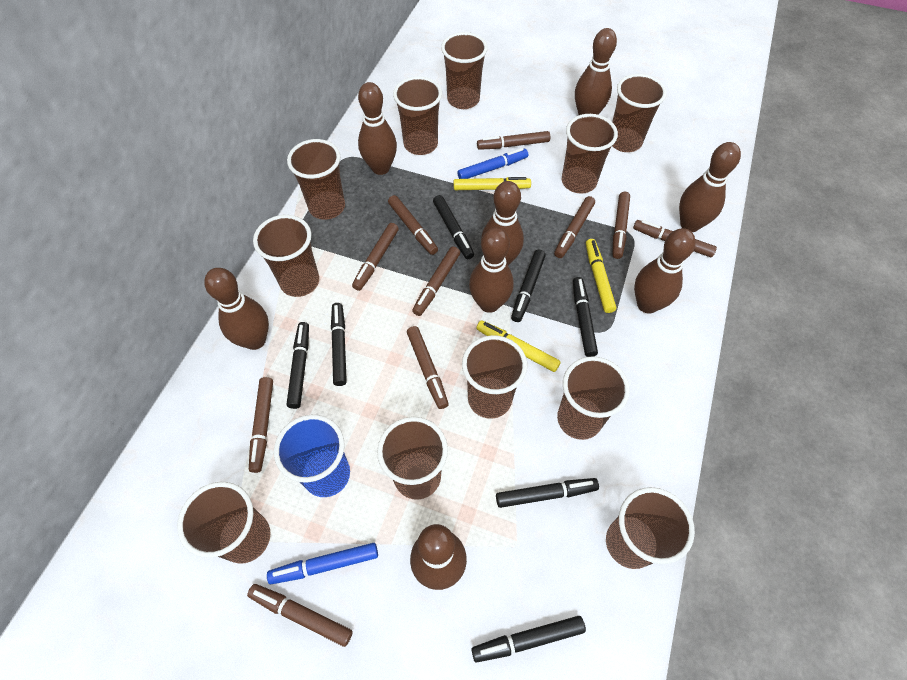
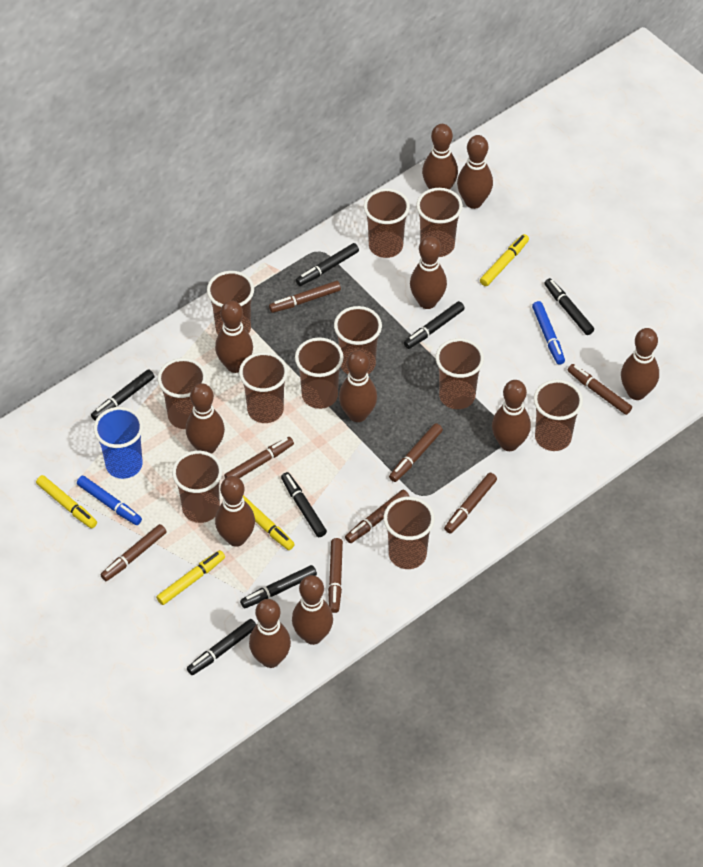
brown bowling pin: [204,268,269,350] [358,82,397,175] [410,524,467,590] [469,227,514,313] [481,181,524,265] [575,28,617,115] [634,228,696,314] [679,142,741,232] = 8 -> [186,383,225,454] [215,300,253,373] [215,476,255,547] [249,599,291,668] [292,575,333,645] [339,350,377,422] [410,236,447,309] [422,124,458,189] [457,135,493,209] [492,380,531,451] [621,328,659,400] = 11
brown marker: [247,584,353,647] [249,377,273,473] [352,223,399,291] [388,195,438,255] [407,326,449,409] [412,247,460,316] [477,131,550,150] [554,196,595,258] [612,192,630,259] [633,220,717,257] = 10 -> [100,524,167,581] [224,437,294,478] [269,281,341,313] [328,538,343,613] [345,490,409,543] [389,423,443,482] [444,473,497,534] [568,364,632,415] = 8
yellow marker: [454,177,531,190] [476,320,561,372] [586,239,616,313] = 3 -> [36,475,97,528] [156,550,225,605] [243,495,295,550] [480,234,529,286] = 4

